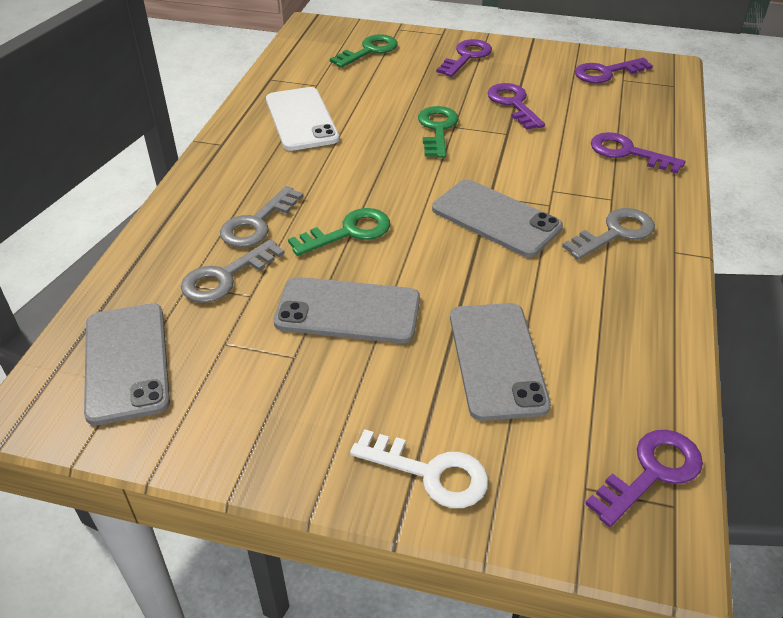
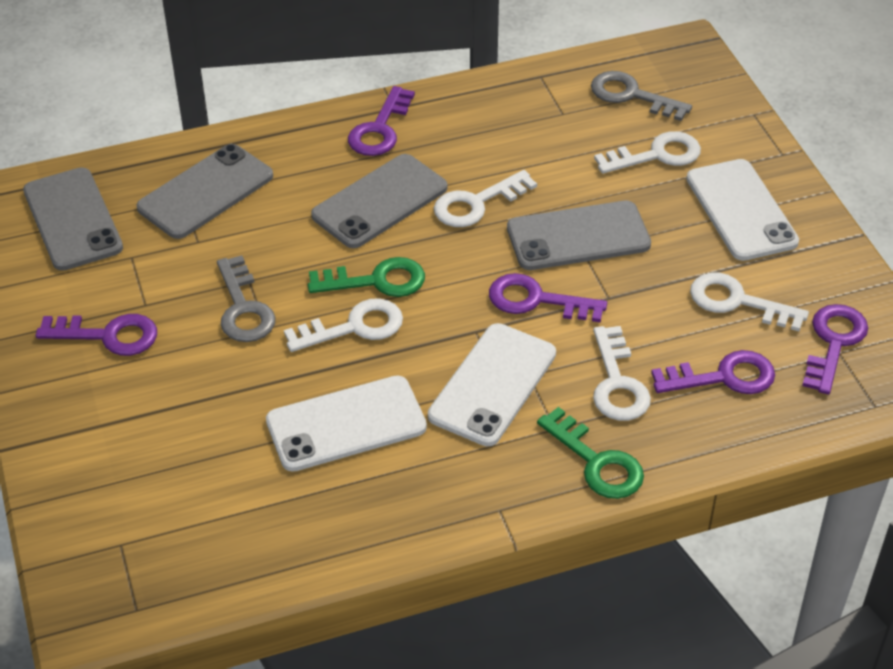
green key: [288,208,390,256] [330,34,398,68] [418,106,459,158] = 3 -> [308,257,425,297] [537,407,644,499] = 2
grey key: [181,239,285,303] [220,186,303,247] [562,208,655,260] = 3 -> [217,255,276,342] [591,71,692,121] = 2
white key: [350,429,488,508] = 1 -> [284,298,403,352] [434,170,537,227] [593,326,651,421] [594,131,701,174] [690,272,809,331] = 5
white phone: [266,87,339,151] = 1 -> [266,375,427,472] [428,323,556,446] [687,159,799,261] = 3

